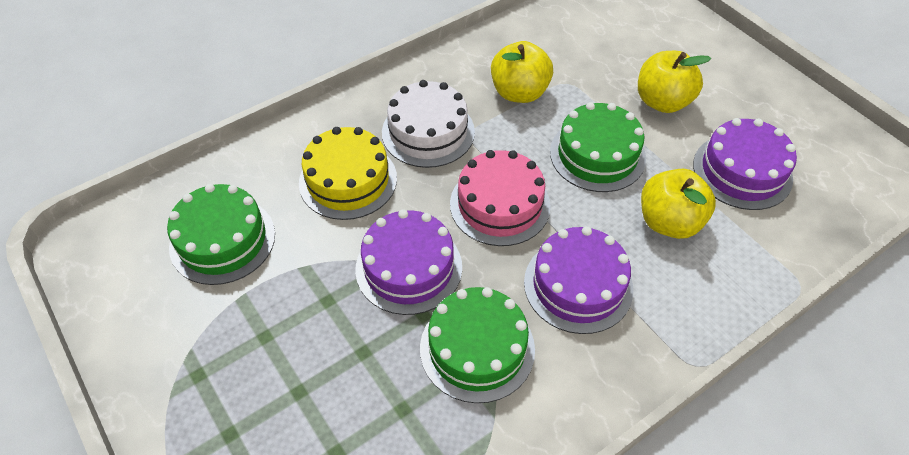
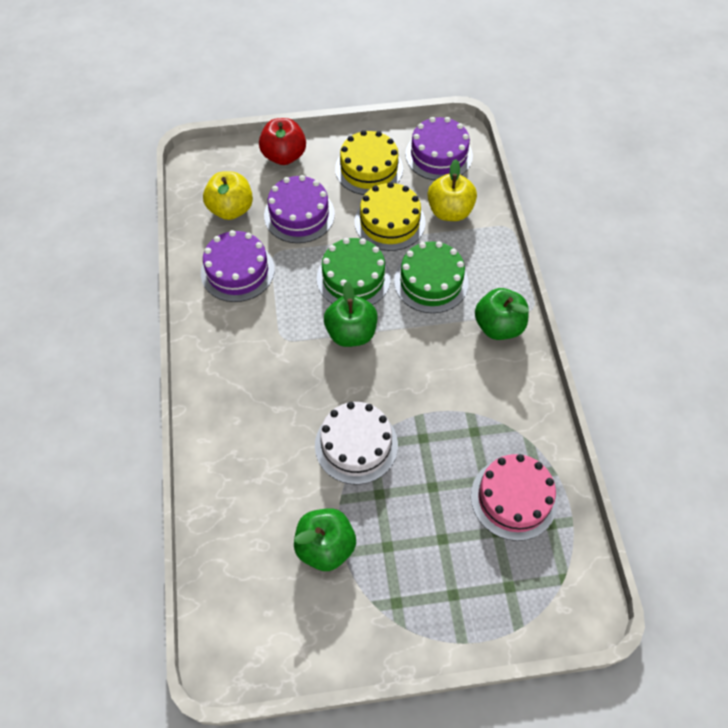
green apple: none = 0 -> [294,508,356,571] [324,281,377,347] [475,288,529,340] = 3
green cake: [167,184,275,285] [420,287,535,403] [550,102,646,192] = 3 -> [317,238,391,305] [394,241,469,313] = 2
red apple: none = 0 -> [259,118,306,165] = 1
yellow apple: [491,41,553,103] [638,51,711,113] [641,169,716,239] = 3 -> [203,171,253,220] [427,159,477,221] = 2
yellow cake: [299,127,397,220] = 1 -> [335,130,403,195] [354,182,426,251] = 2

